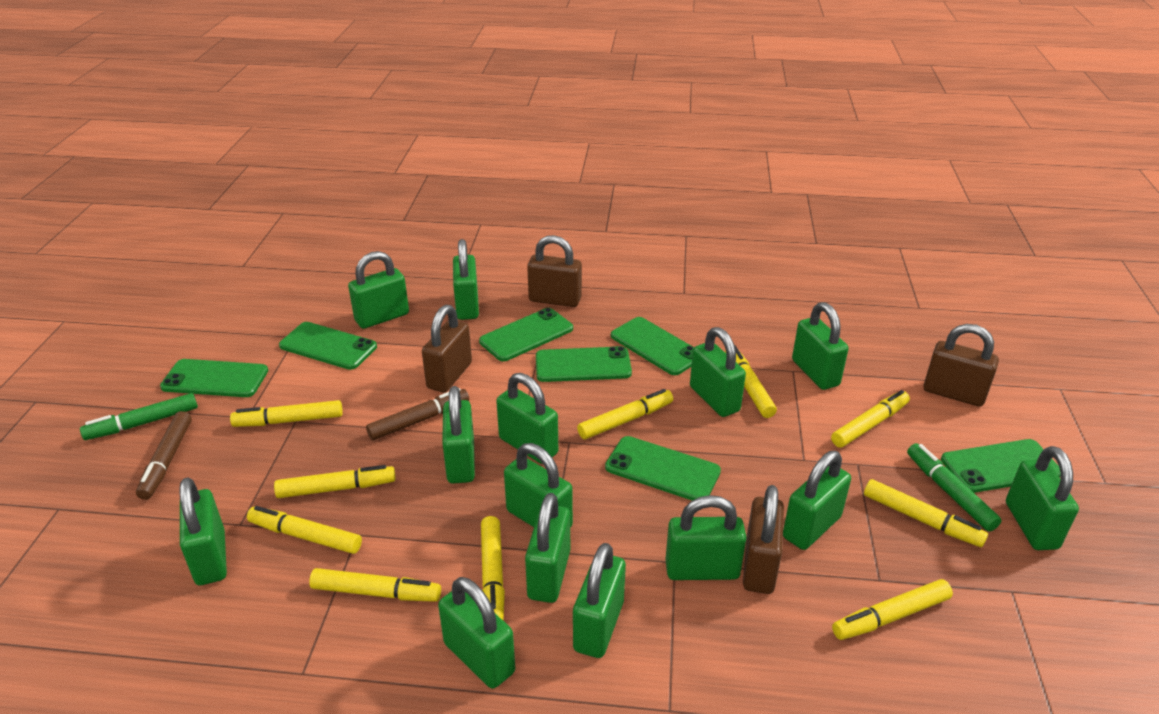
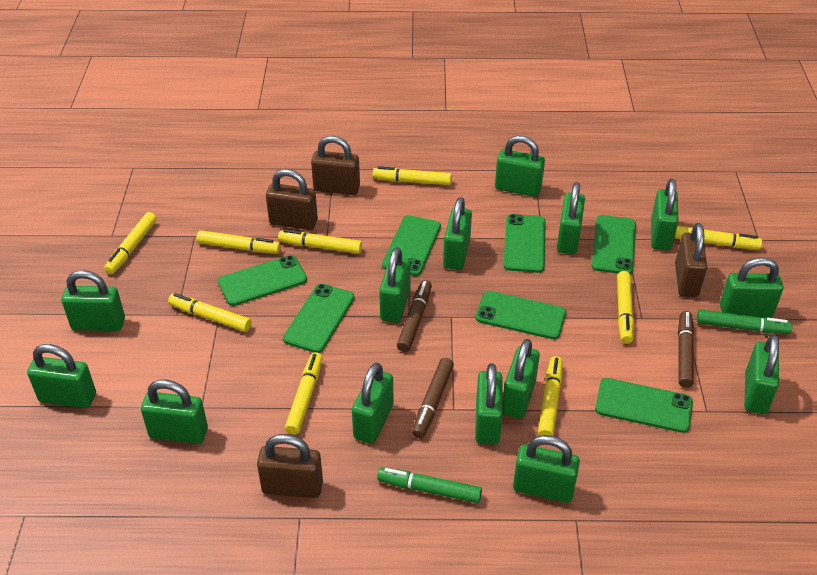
brown marker: [136,411,192,500] [366,388,469,440] = 2 -> [397,280,432,352] [412,358,454,438] [678,311,694,388] = 3
yellow marker: [230,400,343,427] [247,506,362,554] [274,465,395,498] [309,568,441,602] [481,516,505,620] [577,389,673,439] [725,345,777,418] [831,390,910,448] [832,579,953,640] [864,479,988,547] = 10 -> [104,212,157,274] [168,293,251,332] [196,230,281,254] [278,229,362,254] [285,352,323,435] [372,166,452,185] [538,356,563,436] [617,271,634,344] [675,226,762,250] = 9

